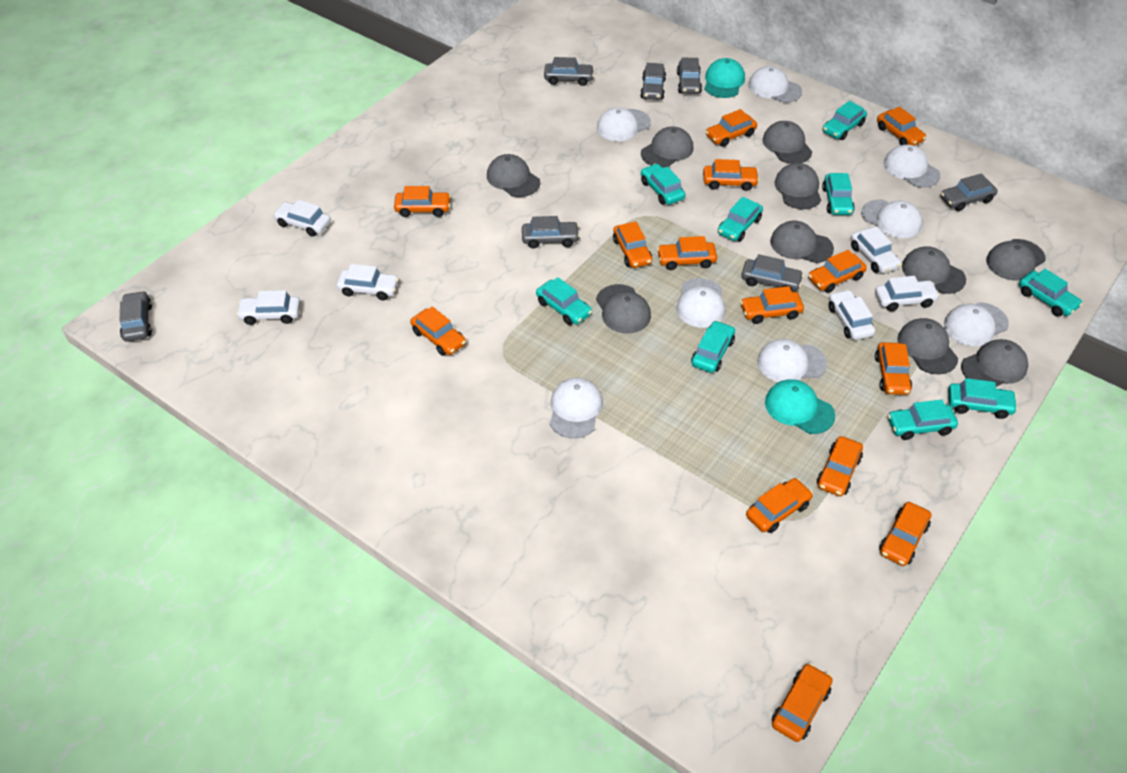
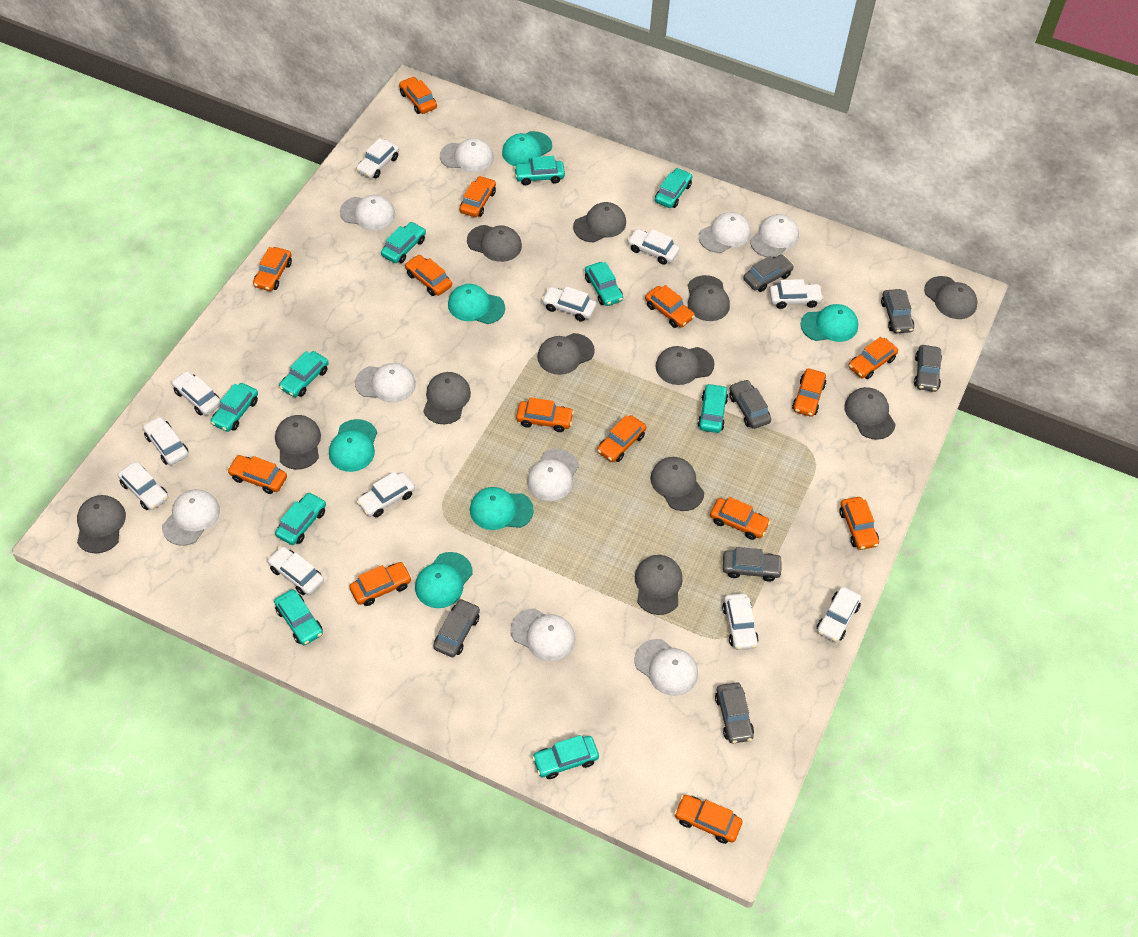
grey cap: [487,154,540,197] [596,284,651,333] [641,127,693,168] [763,121,812,164] [770,221,834,263] [775,163,821,209] [897,318,958,374] [902,246,966,294] [961,339,1028,387] [986,239,1045,281] = 10 -> [77,495,126,554] [275,415,321,470] [423,372,471,424] [467,225,522,262] [537,333,595,375] [573,202,626,242] [635,555,683,615] [650,457,704,511] [656,346,715,385] [688,275,730,321] [844,387,896,440] [924,276,978,319] = 12
turquoise cap: [704,58,745,98] [765,379,835,434] = 2 -> [329,419,377,472] [415,552,473,608] [448,284,505,324] [470,487,534,530] [502,131,552,166] [800,304,858,342] = 6
turquoise car: [536,277,592,325] [641,164,685,205] [691,321,735,373] [718,197,763,241] [822,101,867,140] [822,173,855,215] [888,400,958,440] [948,378,1018,419] [1019,269,1083,317] = 9 -> [211,383,258,432] [274,589,323,645] [275,492,326,545] [279,351,329,397] [381,222,426,263] [514,156,565,185] [532,735,599,779] [585,262,623,306] [655,168,692,208] [698,383,728,433] = 10
white cap: [550,378,603,439] [597,107,651,141] [676,278,725,328] [748,66,802,103] [757,339,827,382] [861,199,922,238] [884,145,940,187] [944,302,1009,346] = 8 -> [162,489,220,546] [340,195,395,230] [355,363,416,403] [440,138,494,172] [511,608,575,661] [527,449,579,501] [635,639,698,696] [699,212,751,253] [750,214,799,258] = 9
white car: [236,290,300,325] [273,200,331,236] [337,264,399,300] [829,289,875,340] [851,227,901,273] [875,276,940,311] = 6 -> [118,462,168,510] [143,416,188,465] [171,371,221,416] [267,546,324,595] [356,138,399,178] [356,472,415,517] [542,286,596,321] [627,229,680,265] [722,593,759,650] [769,279,823,309] [817,586,861,642] = 11

